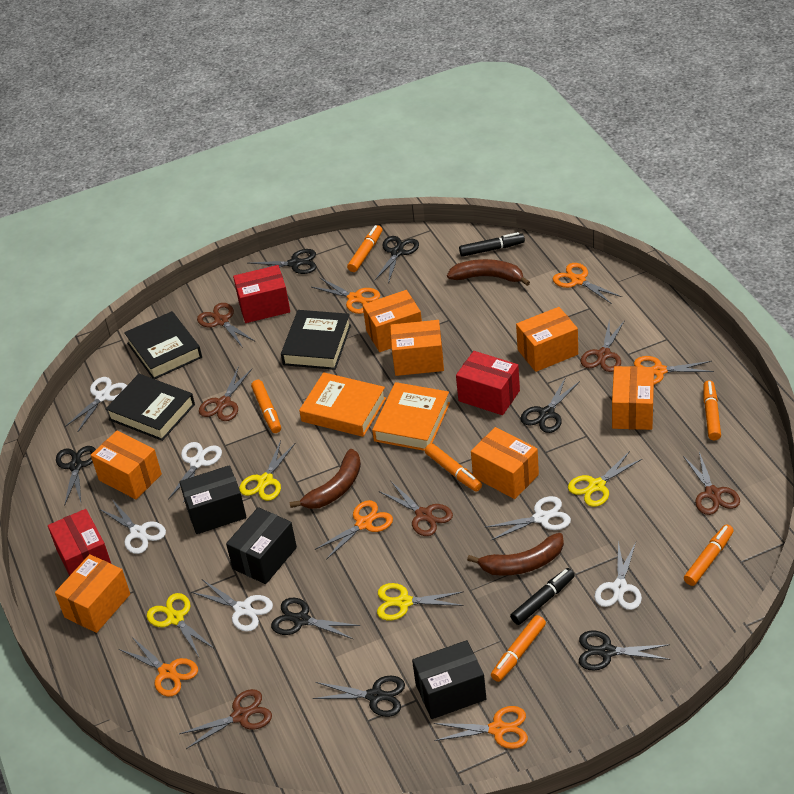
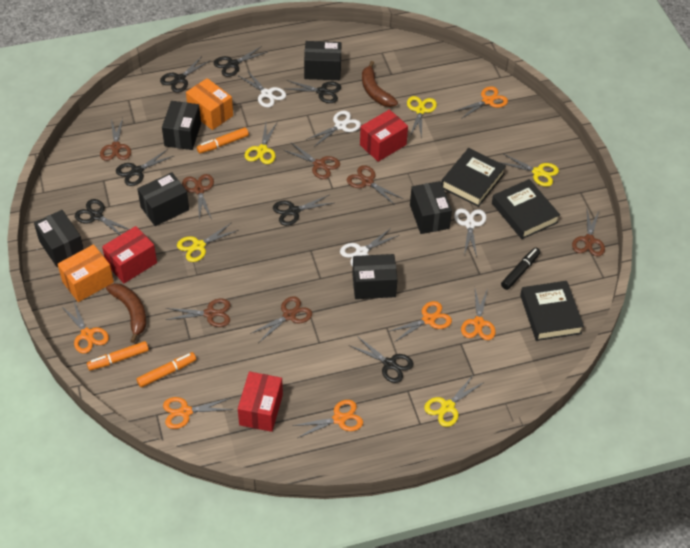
black box: [179,465,247,534] [226,507,297,584] [412,640,486,719] = 3 -> [34,210,84,267] [137,172,189,226] [162,101,201,150] [304,41,341,80] [352,254,398,299] [410,181,452,234] = 6
black marker: [459,232,525,257] [510,568,575,625] = 2 -> [501,248,541,290] = 1
brown banana: [290,449,361,509] [447,259,530,286] [467,533,564,576] = 3 -> [106,283,146,343] [362,61,398,107] = 2
brown scissors: [179,689,272,749] [197,303,256,348] [199,366,252,421] [379,482,453,536] [580,319,625,372] [683,452,740,515] = 6 -> [100,118,131,161] [166,299,230,327] [182,174,214,220] [250,296,312,342] [283,143,340,179] [347,165,403,205] [572,209,605,256] = 7
orange book: [299,372,386,437] [372,382,450,451] = 2 -> none = 0
orange box: [55,554,130,633] [91,431,162,499] [363,290,422,352] [390,320,444,376] [471,427,539,499] [516,307,578,372] [612,366,654,430] = 7 -> [58,244,114,302] [186,78,233,130] = 2
orange marker: [251,380,281,433] [347,225,382,272] [425,443,482,492] [491,615,546,682] [684,524,734,586] [703,381,721,441] = 6 -> [87,341,149,371] [137,352,196,387] [197,127,249,154] = 3
white scissors: [65,377,127,432] [98,498,166,554] [168,442,222,503] [191,579,273,632] [485,496,571,540] [595,541,642,610] = 6 -> [239,70,286,108] [306,111,361,147] [340,228,399,267] [454,209,486,257] = 4
yellow scissors: [147,593,215,657] [239,441,295,501] [377,583,464,620] [568,451,642,507] = 4 -> [177,223,239,262] [245,123,277,164] [407,96,437,138] [424,374,484,427] [499,154,559,187] = 5

